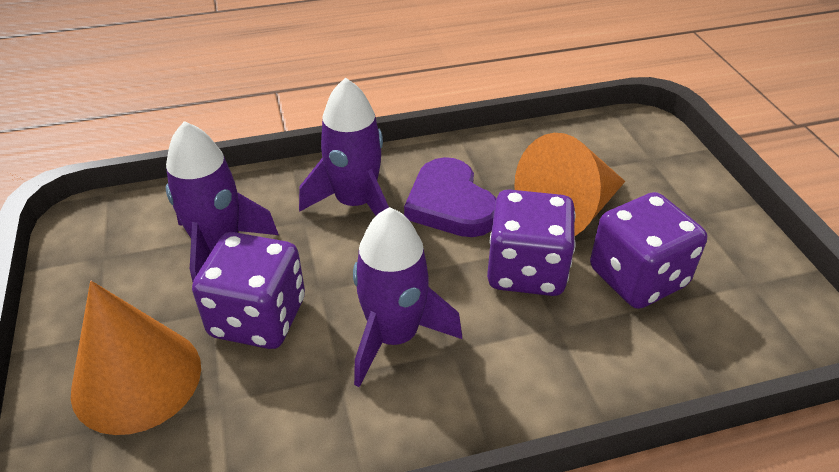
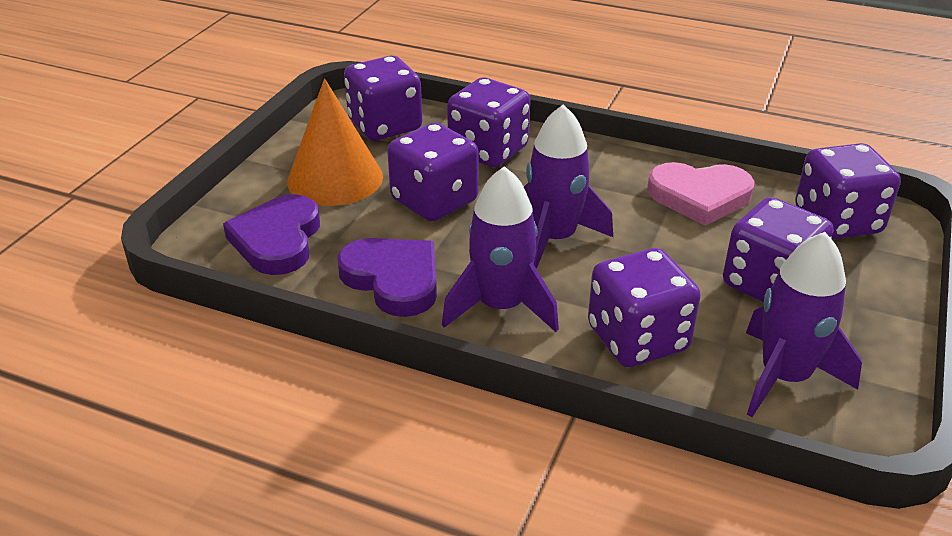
orange cone: [71,281,201,435] [514,133,625,236] = 2 -> [287,79,383,206] = 1
pink heart: none = 0 -> [647,162,755,226] = 1
purple dice: [192,232,305,349] [487,190,576,296] [590,192,707,309] = 3 -> [344,56,422,141] [387,122,478,221] [447,78,530,167] [588,248,701,367] [723,197,833,302] [795,143,901,239] = 6
purple heart: [404,157,496,237] = 1 -> [223,194,320,275] [337,238,437,317] = 2

